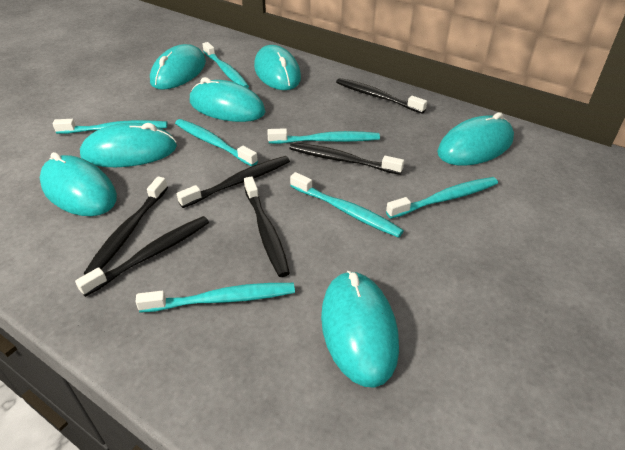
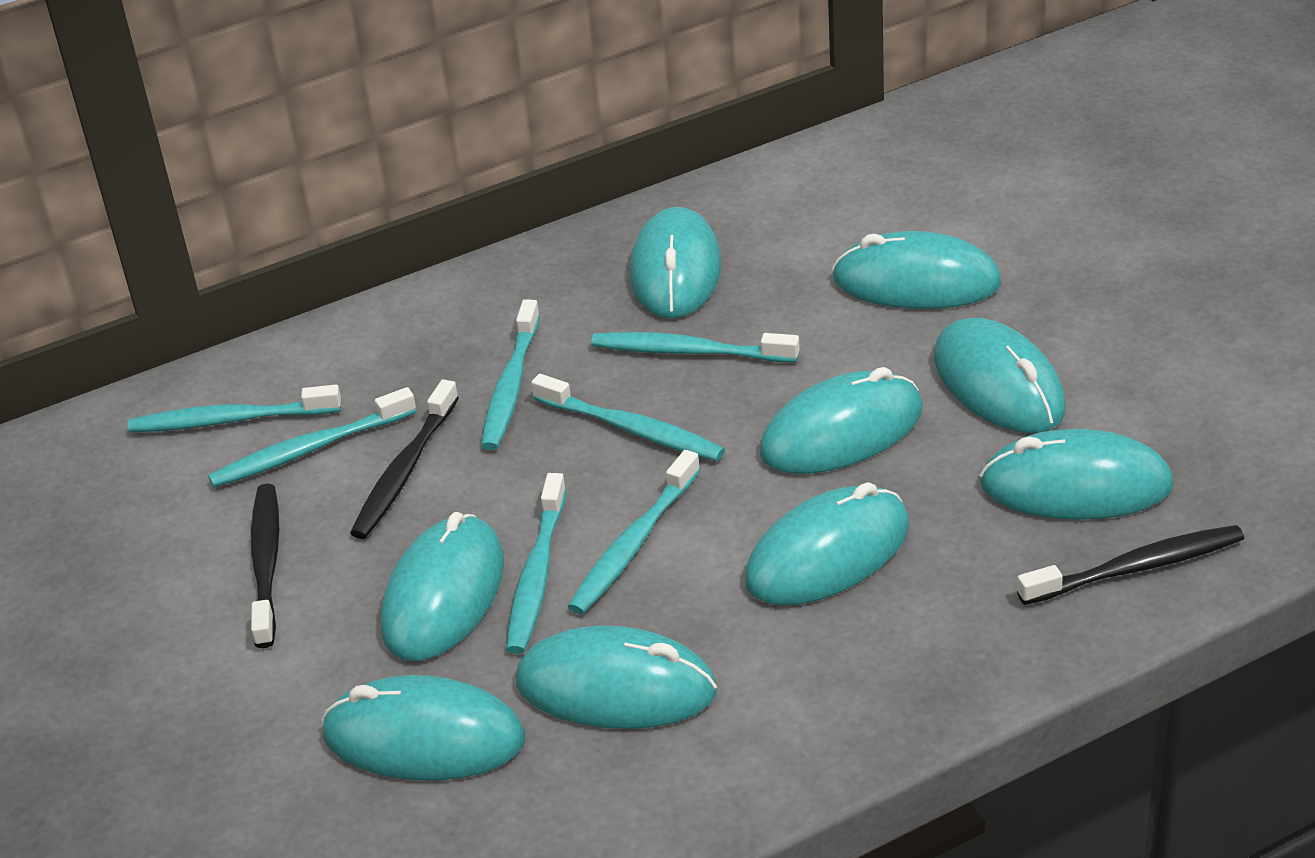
black toothbrush: [75,216,209,297] [84,176,168,275] [177,156,290,208] [244,176,290,277] [289,143,404,175] [336,78,427,114] = 6 -> [251,484,279,648] [350,380,459,539] [1017,525,1244,605] = 3
turquoise mouse: [40,152,117,216] [80,123,177,167] [150,44,206,90] [190,77,266,122] [254,45,301,90] [321,271,399,388] [437,112,514,166] = 7 -> [321,675,525,781] [381,512,504,661] [516,625,717,729] [630,207,721,318] [745,482,909,605] [760,367,923,474] [832,231,1002,309] [934,318,1066,433] [980,429,1174,520] = 9

